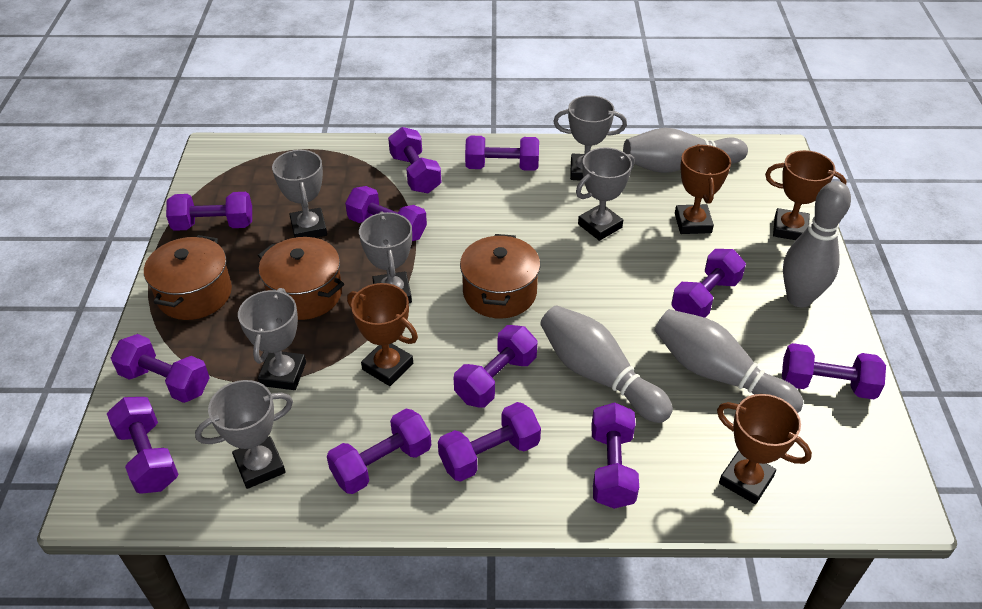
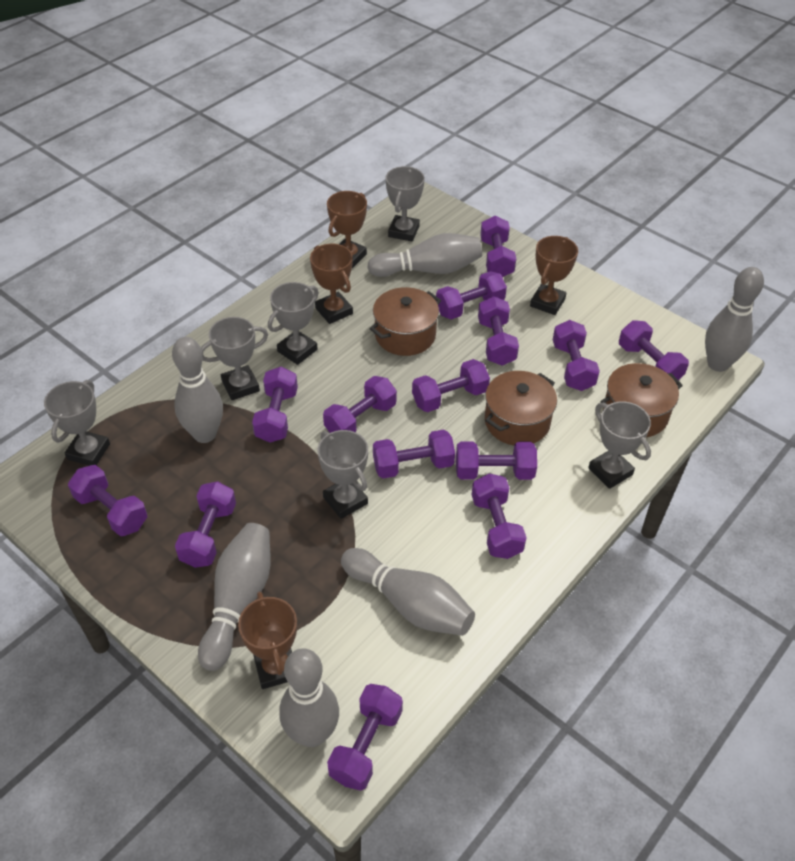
grey bowling pin: [540,305,673,423] [623,128,748,173] [655,309,803,413] [783,181,851,308] = 4 -> [172,337,223,443] [198,523,270,671] [279,648,339,747] [341,548,475,636] [367,233,482,277] [705,267,764,372] = 6
purple dumbbell: [107,397,179,494] [111,334,210,403] [166,192,252,231] [327,409,431,494] [345,186,427,241] [388,127,441,193] [438,402,541,482] [454,325,538,408] [465,136,539,171] [591,403,639,509] [671,249,746,318] [782,343,886,399] = 12 -> [68,465,147,536] [175,481,236,568] [252,367,298,443] [323,376,397,433] [327,684,403,791] [373,430,455,479] [412,359,490,412] [436,271,507,320] [456,442,537,480] [472,473,527,559] [478,296,519,366] [480,216,516,277] [553,320,600,391] [619,320,689,380] = 14

